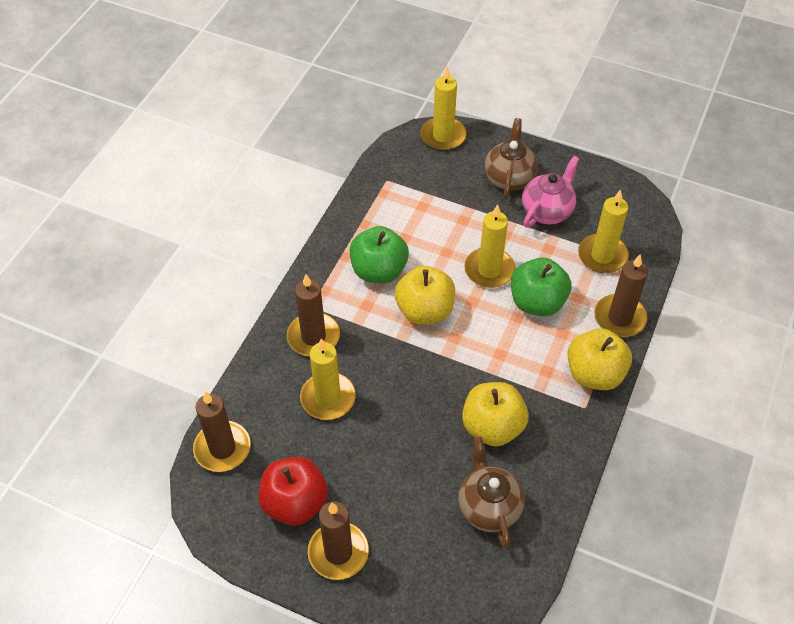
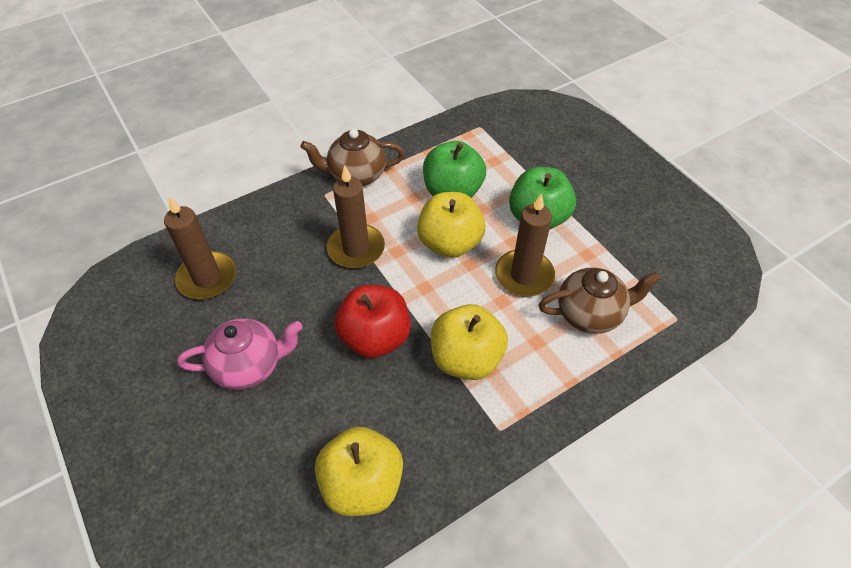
brown candle: [193,391,251,472] [287,274,340,356] [308,501,369,580] [594,254,648,337] = 4 -> [164,196,236,299] [327,165,385,269] [495,194,555,297] = 3
yellow candle: [300,338,356,420] [420,67,467,151] [464,204,516,288] [578,190,629,273] = 4 -> none = 0

